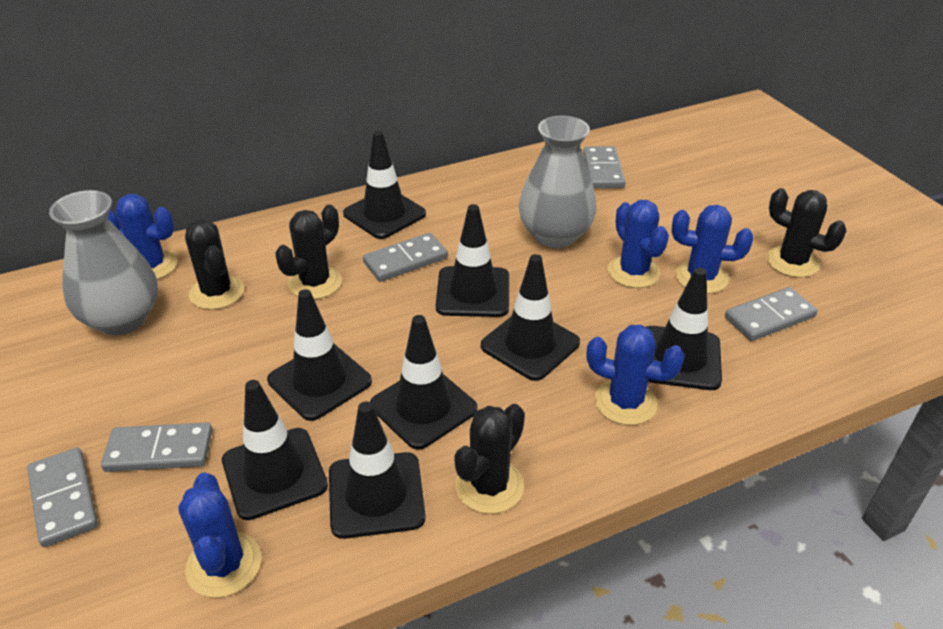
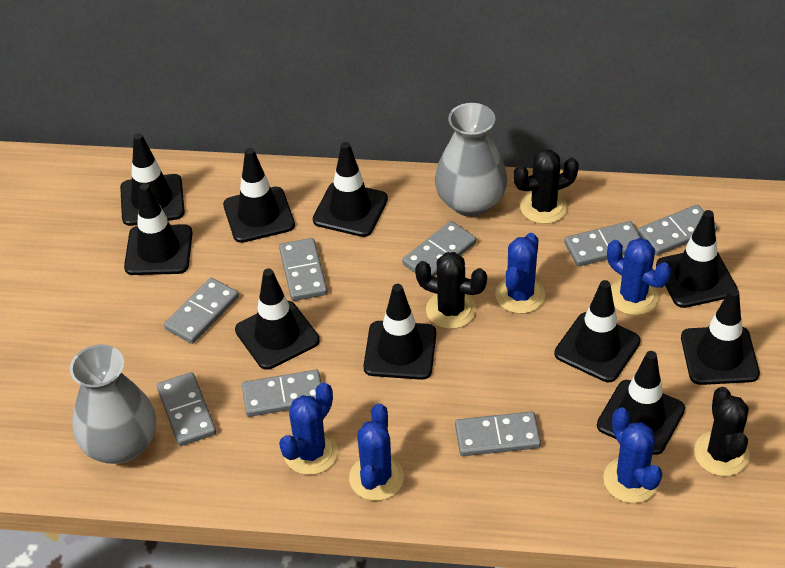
black cactus: [185,219,244,310] [275,205,342,299] [454,404,525,514] [766,188,847,278] = 4 -> [415,252,487,329] [513,149,579,224] [694,387,750,476] = 3
black traffic cone: [222,380,328,520] [267,289,372,421] [329,401,426,539] [343,131,426,239] [370,315,478,450] [436,204,509,317] [481,254,580,381] [646,267,722,390] = 8 -> [120,133,185,226] [124,183,193,275] [223,148,295,243] [235,269,320,370] [313,142,388,237] [363,284,436,380] [554,280,641,382] [597,351,685,455] [656,210,737,308] [681,288,760,385] = 10
grey domino: [27,447,98,547] [101,422,212,472] [363,233,448,282] [583,146,626,188] [725,287,818,341] = 5 -> [157,372,216,446] [164,278,239,344] [242,370,321,417] [279,238,327,301] [402,221,476,277] [455,411,541,456] [564,221,641,267] [638,205,717,255] = 8

